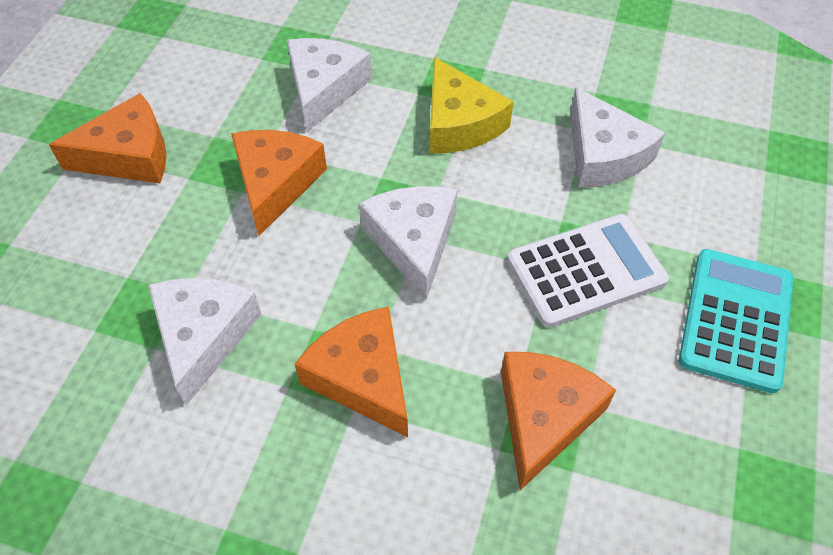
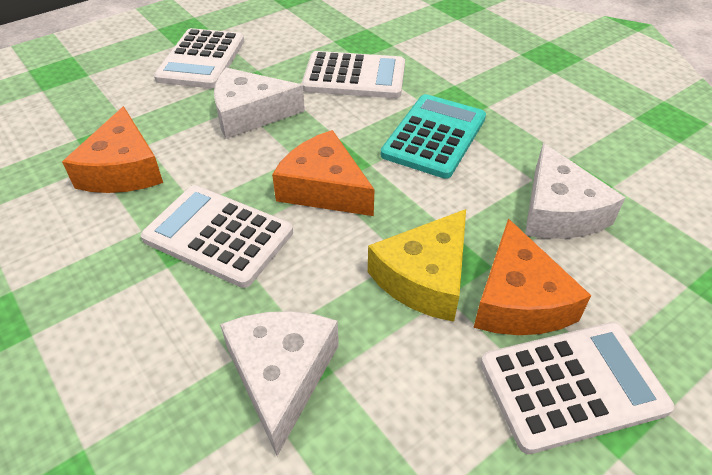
orange cheese: [49,93,166,183] [231,130,327,236] [295,307,408,437] [501,352,616,490] = 4 -> [62,106,163,193] [272,130,375,216] [473,218,592,335] = 3
white calculator: [507,214,669,328] = 1 -> [141,185,293,288] [154,28,244,88] [302,51,405,98] [480,322,674,454] = 4
white cheese: [148,278,261,406] [287,38,372,133] [359,186,457,300] [570,87,665,188] = 4 -> [214,68,305,139] [220,311,339,456] [525,143,626,239] = 3

